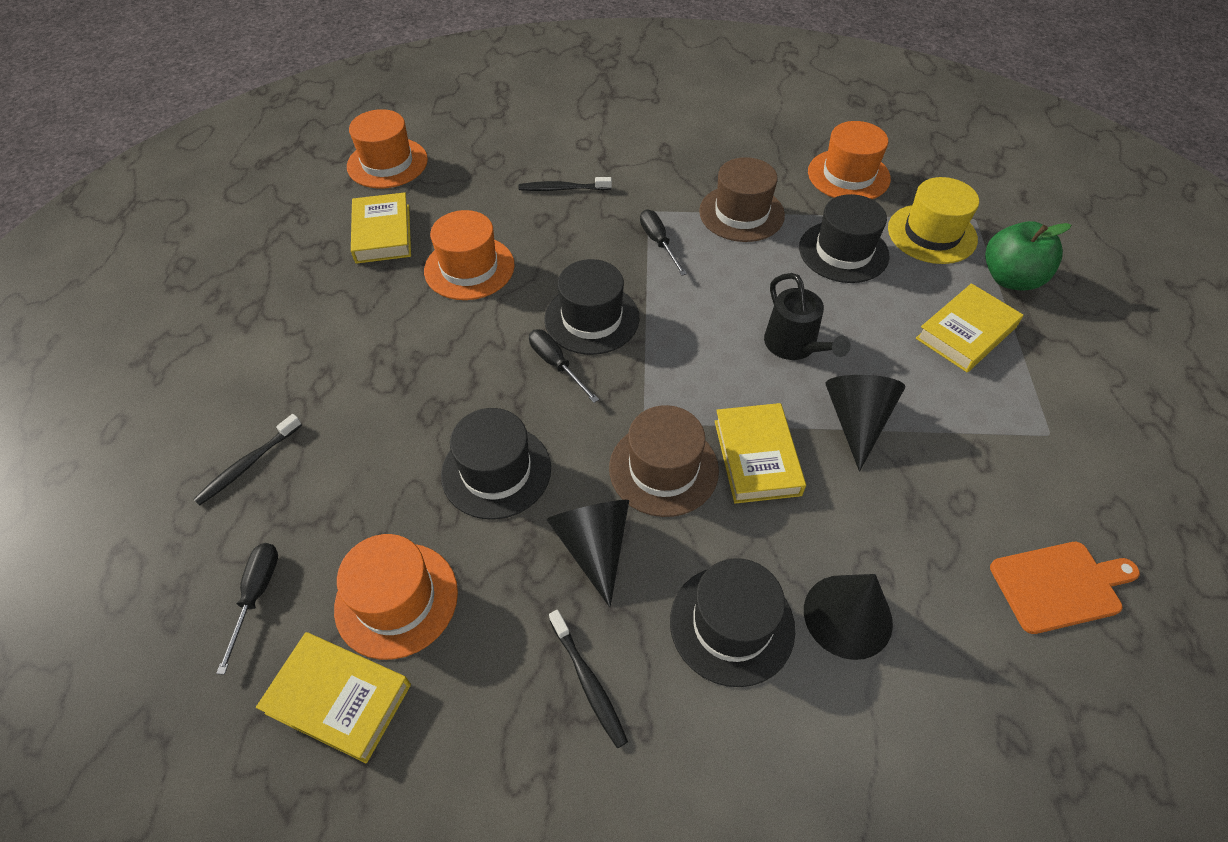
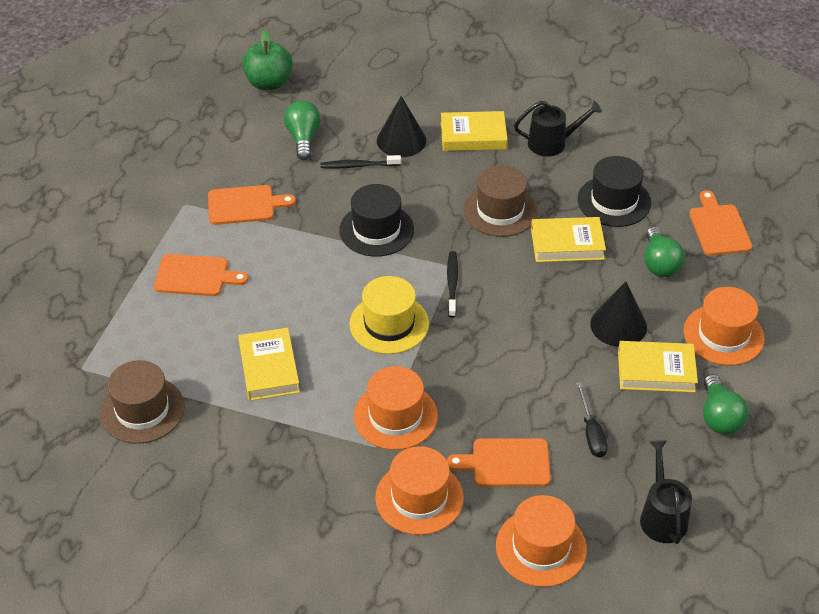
black cone: [546,500,629,607] [804,574,893,660] [826,375,905,472] = 3 -> [377,96,426,157] [590,281,647,347] = 2
black hat: [441,408,551,519] [544,259,639,355] [670,558,795,687] [799,194,889,283] = 4 -> [339,184,414,257] [577,156,651,227] = 2
black screwdriver: [216,543,278,675] [529,330,599,403] [640,210,687,276] = 3 -> [576,382,607,458] = 1
black toothbrush: [193,414,302,505] [519,177,612,191] [549,610,628,748] = 3 -> [320,155,401,169] [447,251,458,318] = 2
black watering can: [764,273,851,360] = 1 -> [514,101,602,157] [640,440,692,544] = 2
green light bulb: none = 0 -> [284,100,321,160] [644,227,685,277] [703,374,748,434] = 3
orange cutting board: [990,542,1140,634] = 1 -> [154,254,248,296] [208,185,296,225] [447,438,551,487] [689,190,752,256] = 4

